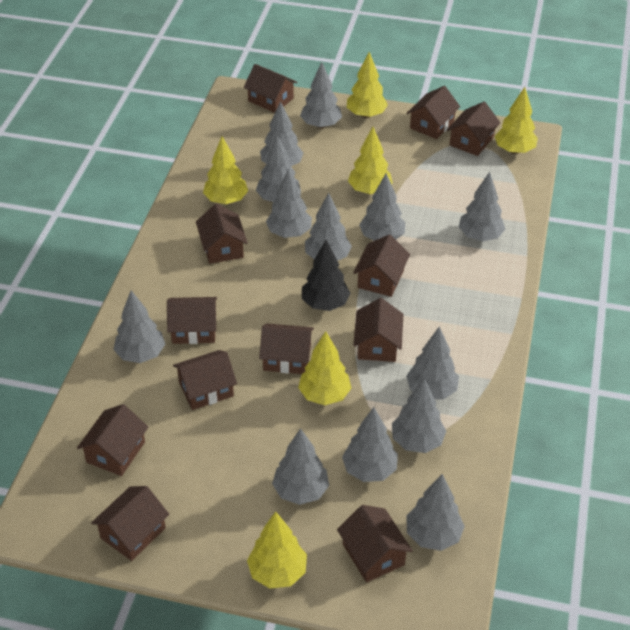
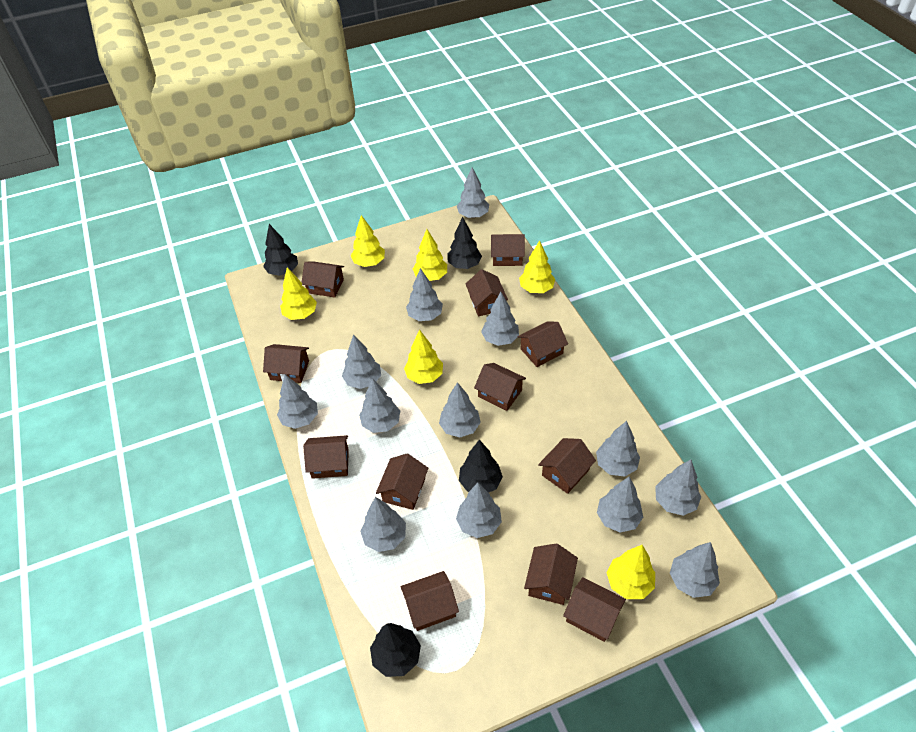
black tree: [302,239,350,311] = 1 -> [263,224,298,276] [370,623,421,677] [448,217,482,269] [459,440,503,493] = 4

